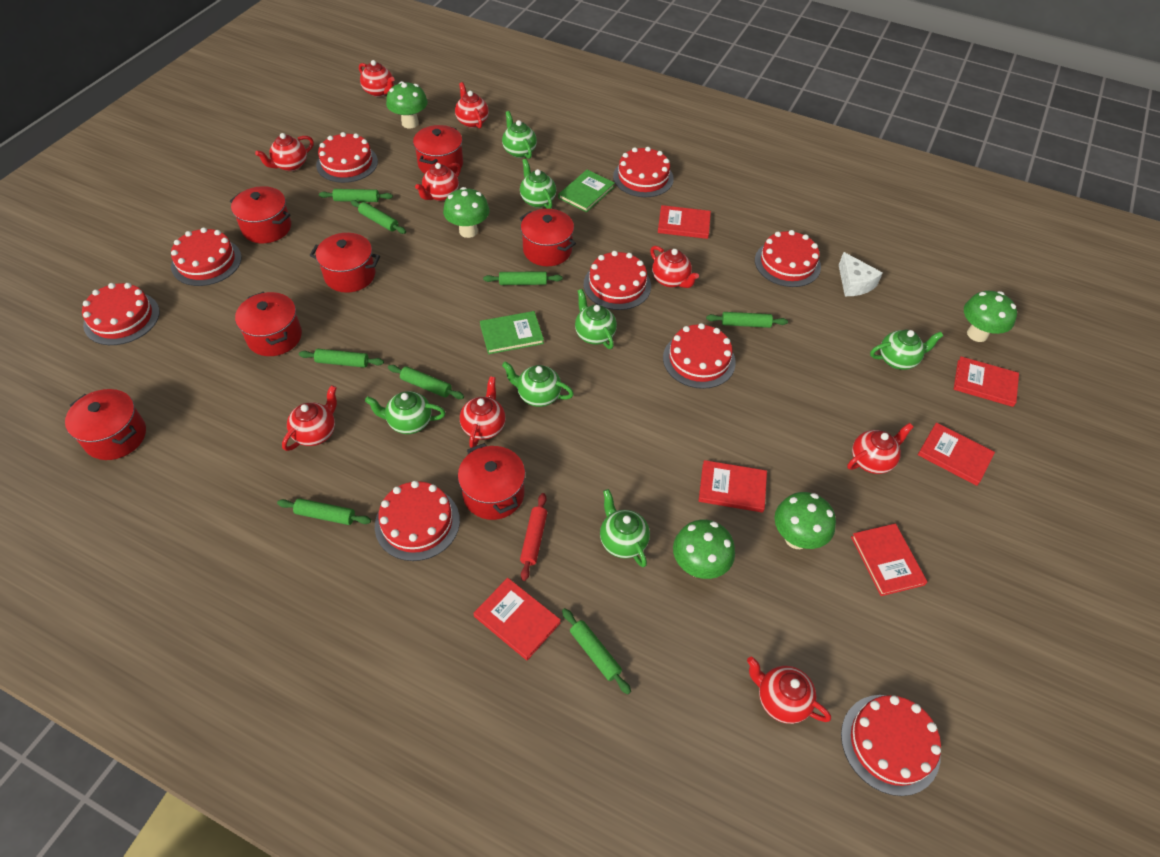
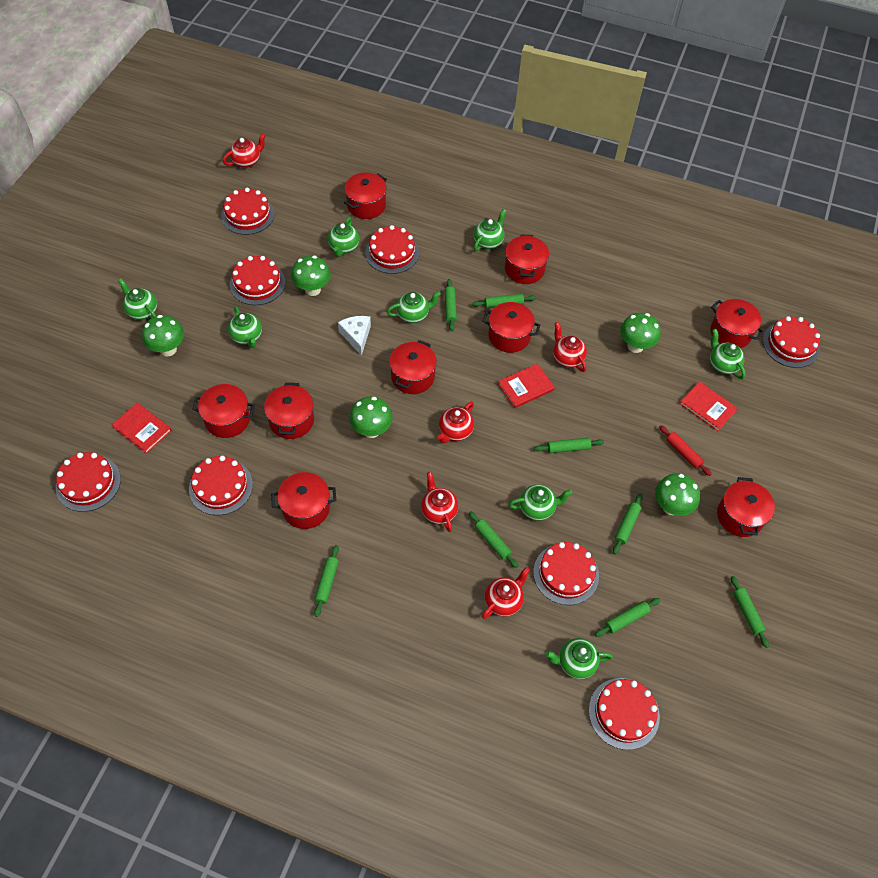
green book: [480,311,544,354] [558,170,615,212] = 2 -> none = 0
green teapot: [365,391,446,434] [502,111,537,159] [502,361,574,407] [520,159,556,209] [575,289,617,349] [600,489,650,567] [870,330,943,370] = 7 -> [118,278,157,320] [228,306,262,348] [328,217,359,257] [387,291,441,323] [473,209,506,251] [508,485,572,521] [546,638,613,679] [710,329,746,379] = 8
red book: [473,578,561,660] [658,205,711,239] [699,460,767,513] [851,523,927,596] [918,423,995,486] [954,356,1019,407] = 6 -> [112,403,172,454] [498,364,555,408] [680,381,738,431] = 3
red cake: [82,283,160,345] [171,227,242,286] [316,132,378,183] [375,481,460,561] [584,251,651,310] [613,147,674,197] [663,323,736,389] [755,230,821,287] [841,695,941,796] = 9 -> [56,452,121,512] [189,456,253,515] [221,188,275,235] [230,256,285,305] [365,225,419,274] [533,542,599,605] [589,678,660,750] [763,316,820,368] = 8
red pot: [65,389,146,460] [230,186,291,243] [235,292,302,356] [309,233,380,293] [413,125,463,174] [458,443,525,520] [520,209,576,266] = 7 -> [192,384,255,438] [264,383,314,439] [271,472,336,529] [344,173,387,219] [389,340,437,394] [482,302,540,353] [505,234,549,284] [710,299,764,348] [717,477,775,537] = 9
red teapot: [255,133,314,171] [282,385,337,451] [359,60,395,97] [415,163,461,201] [455,82,489,129] [460,376,506,448] [650,246,699,288] [747,656,831,724] [847,423,914,474] = 9 -> [223,133,266,168] [421,472,458,532] [438,402,474,443] [482,567,530,619] [553,322,587,372] = 5

